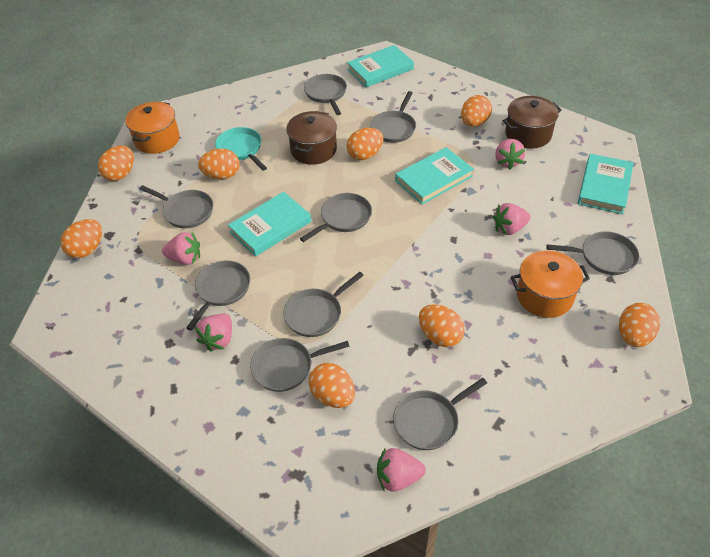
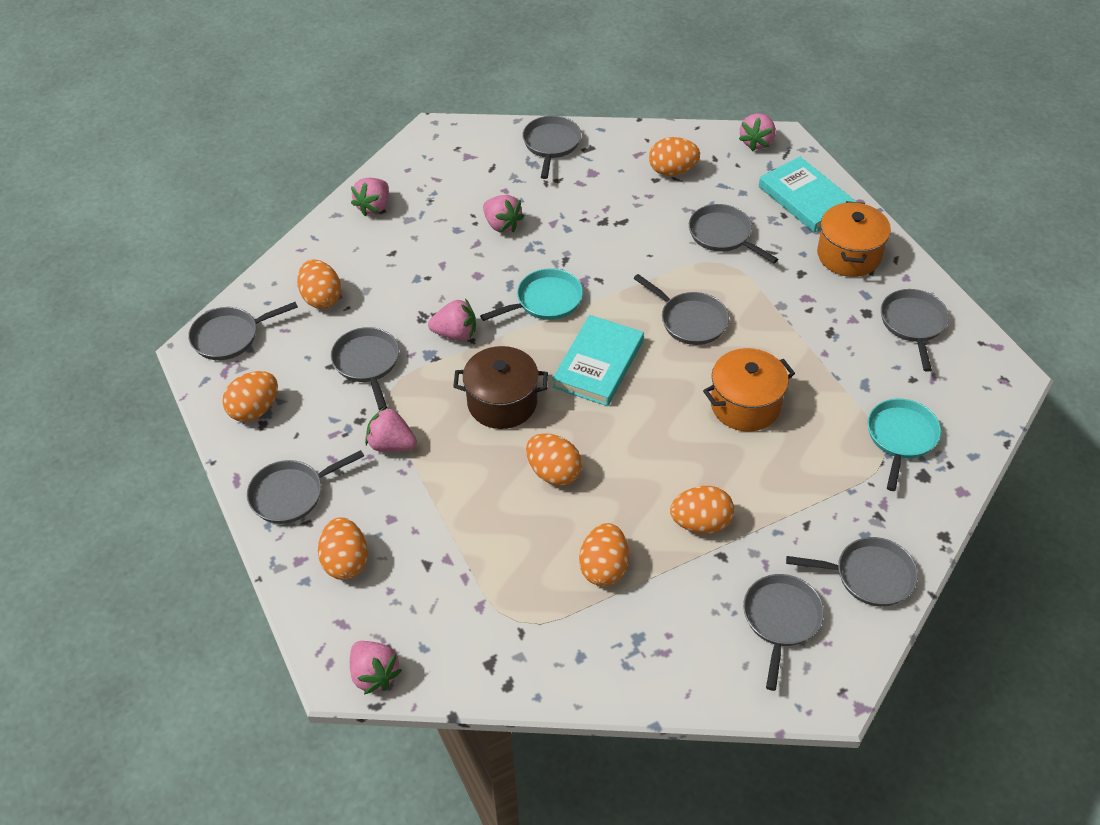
brown pot: [286,111,337,165] [502,96,562,149] = 2 -> [453,346,548,429] = 1
orange egg: [61,219,102,258] [98,146,134,181] [198,149,240,179] [309,363,355,408] [346,128,383,160] [419,304,465,347] [461,95,492,127] [619,303,660,347] = 8 -> [222,371,278,422] [297,260,341,309] [318,517,368,580] [526,433,582,486] [579,523,629,586] [649,137,700,176] [670,486,734,534] = 7
pink strawberry: [162,232,200,265] [195,313,232,351] [377,448,426,492] [493,203,530,235] [495,139,525,170] = 5 -> [350,641,402,694] [351,178,389,216] [365,406,417,452] [428,299,476,341] [483,195,524,233] [739,113,776,151] = 6
turquoise book: [228,192,311,257] [347,45,414,87] [395,147,474,204] [578,154,634,214] = 4 -> [552,315,644,406] [759,157,856,233] = 2
turquoise pan: [215,127,267,171] = 1 -> [480,268,583,321] [867,398,941,491] = 2

